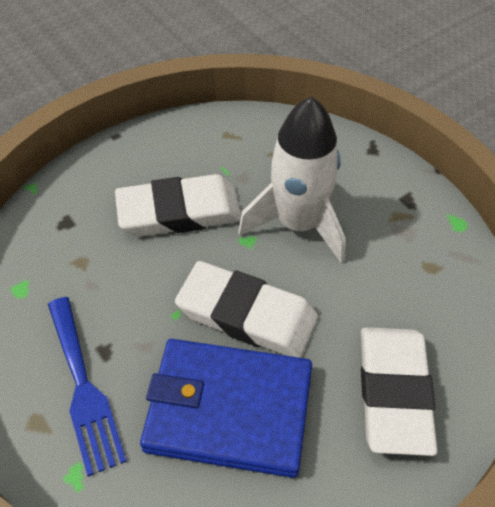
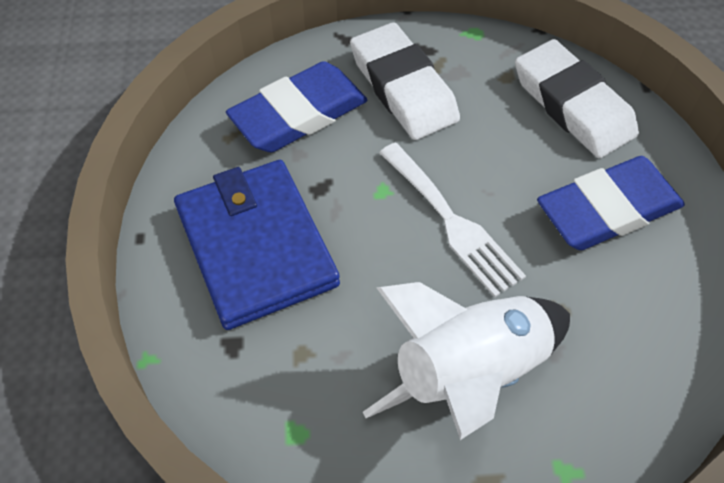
blue eraser: none = 0 -> [226,61,367,152] [537,156,685,250] = 2
blue fork: [48,297,127,476] = 1 -> none = 0
white eraser: [115,174,241,237] [175,261,318,358] [361,327,437,456] = 3 -> [350,22,460,140] [515,39,639,158] = 2
white fork: none = 0 -> [379,143,526,297] = 1

